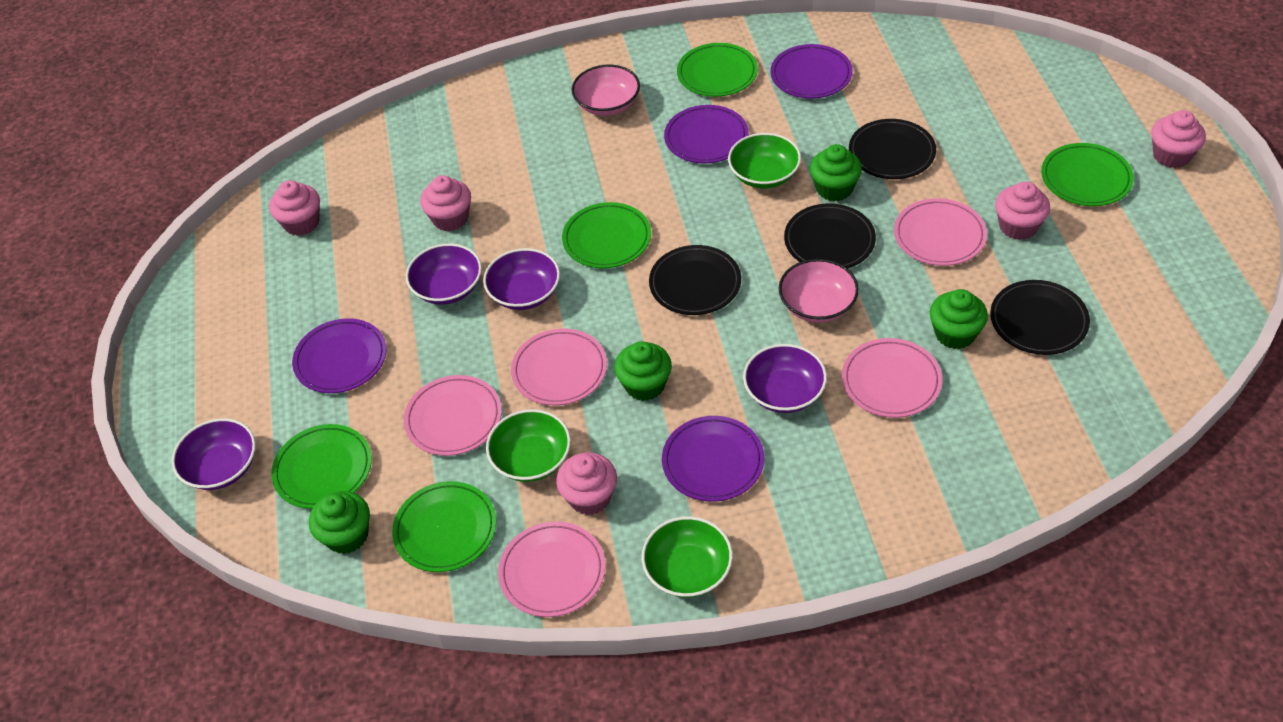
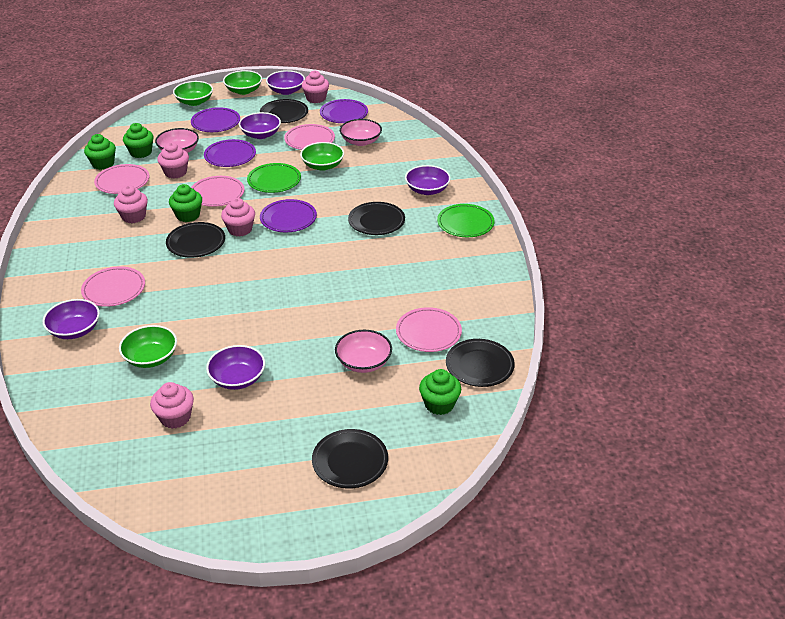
black plate: [649,245,741,315] [784,203,876,268] [849,119,936,179] [990,280,1090,355] = 4 -> [166,222,225,258] [260,99,308,123] [312,429,388,489] [348,202,405,235] [446,339,515,387] = 5
green bowl: [486,409,571,482] [642,516,733,598] [728,133,801,188] = 3 -> [119,325,177,368] [173,81,213,106] [223,70,262,95] [300,142,344,171] = 4
green plate: [271,424,372,509] [392,481,496,572] [562,202,651,268] [677,43,758,97] [1041,143,1134,206] = 5 -> [247,163,301,193] [437,204,495,237] = 2
pink bowl: [571,65,640,116] [779,259,859,323] = 2 -> [155,128,199,153] [335,330,392,373] [340,119,382,146] = 3
purple bowl: [172,418,256,490] [406,243,482,305] [483,248,560,310] [743,344,827,413] = 4 -> [43,299,100,339] [206,345,265,390] [239,112,281,139] [266,70,305,95] [405,165,451,195] = 5

